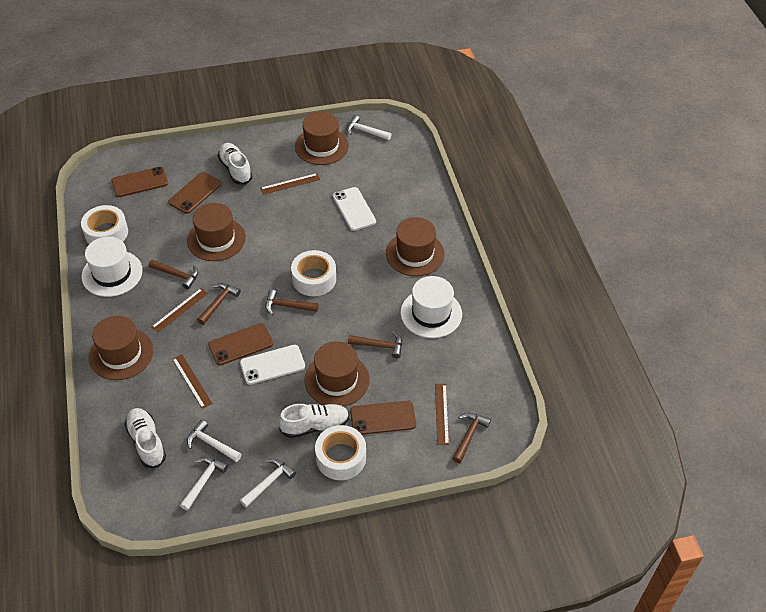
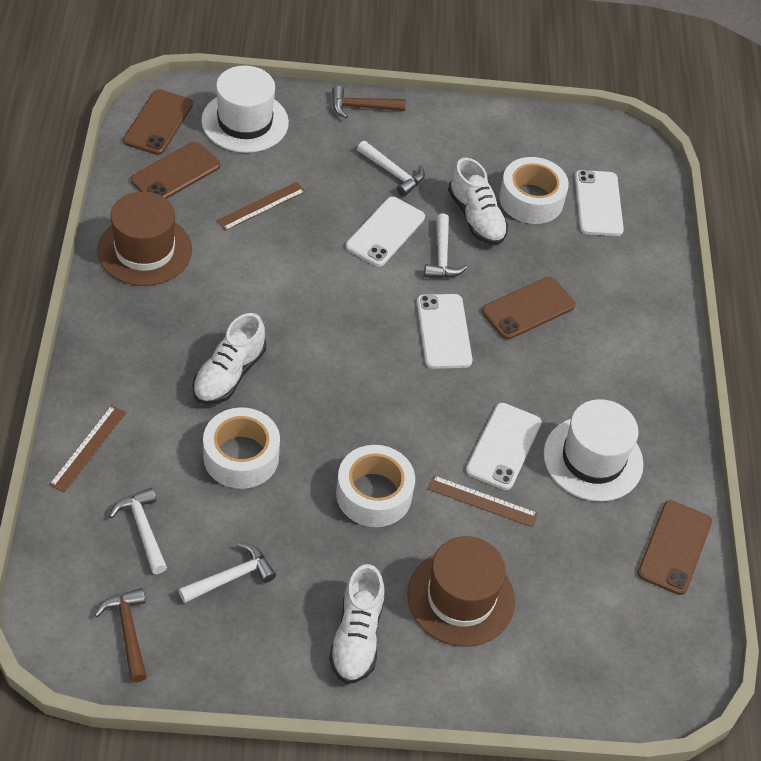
brown hammer: [149,259,199,289] [197,283,241,325] [266,290,319,315] [348,331,402,359] [452,413,491,463] = 5 -> [94,588,147,682] [332,86,406,118] = 2
brown hat: [89,316,153,380] [187,203,246,261] [295,111,349,165] [304,341,370,407] [386,217,445,276] = 5 -> [97,191,192,286] [407,536,515,647] = 2
brown ruler: [152,288,208,333] [172,354,213,409] [260,173,320,195] [435,384,449,445] = 4 -> [49,405,126,493] [216,182,306,231] [428,475,538,527] = 3
white phone: [240,345,305,385] [333,187,376,231] = 2 -> [346,197,425,267] [417,294,472,369] [466,403,542,490] [575,170,624,236] = 4

